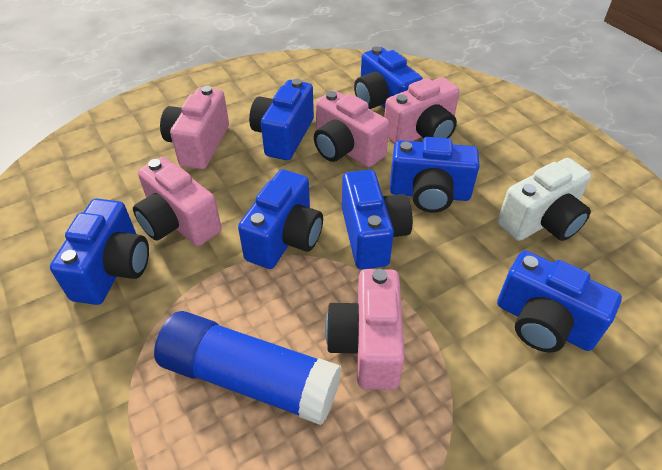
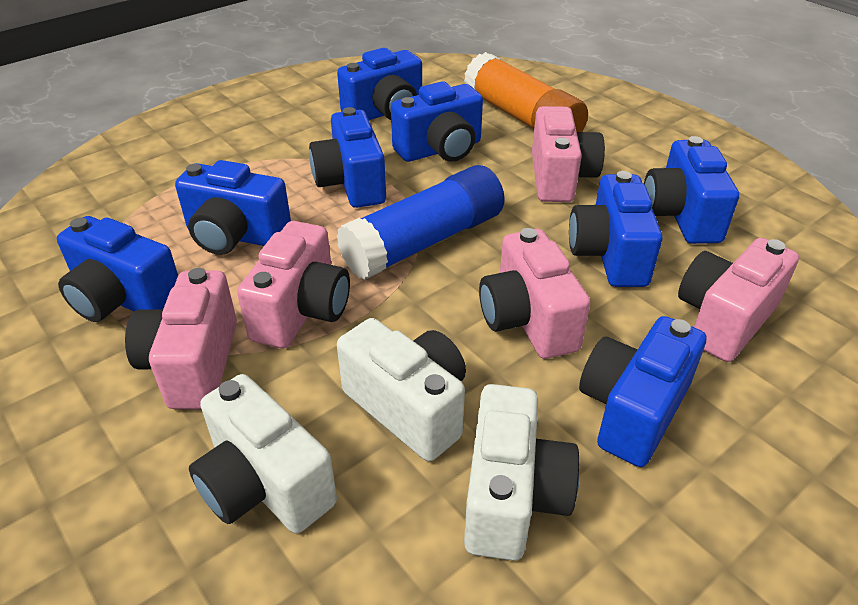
blue camera: [50,199,149,305] [238,169,323,269] [249,79,314,160] [342,170,413,269] [354,46,423,109] [390,137,480,213] [497,251,622,352] = 7 -> [57,216,178,322] [175,160,291,255] [309,107,386,208] [337,48,422,120] [391,81,483,162] [569,171,663,287] [579,316,706,467] [644,136,739,244] = 8
orange glue stick: none = 0 -> [464,52,588,132] = 1
white camera: [498,158,591,241] = 1 -> [189,374,337,533] [337,318,466,461] [464,384,580,561] = 3

